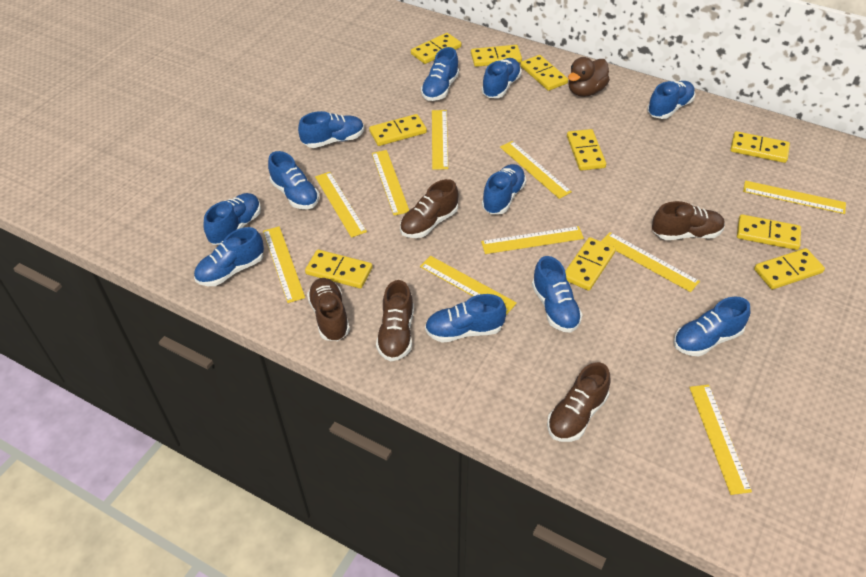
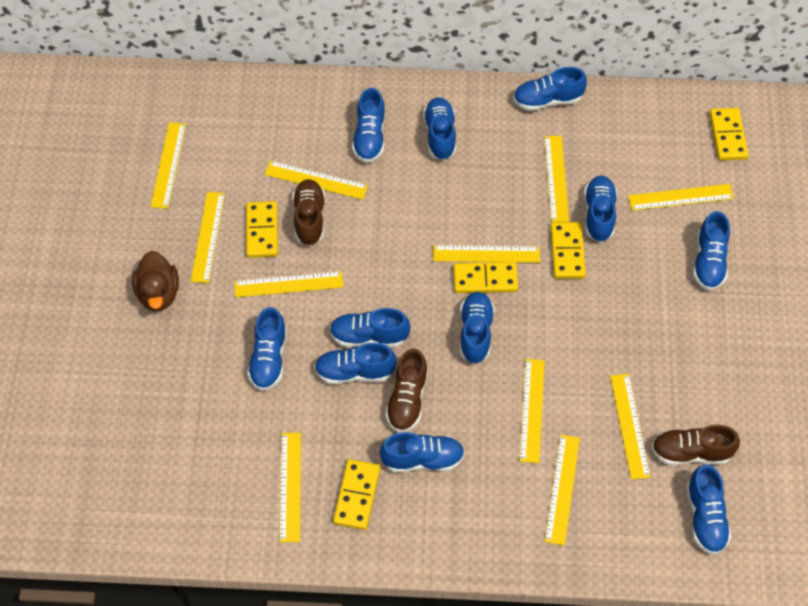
brown shoe: [307,278,350,341] [376,280,414,361] [400,179,459,238] [547,362,611,442] [652,201,725,240] = 5 -> [292,179,325,246] [385,348,428,433] [651,425,740,466] = 3
yellow domino: [305,249,373,289] [369,114,427,146] [411,33,461,64] [471,45,522,67] [521,55,568,91] [565,237,616,291] [567,129,606,171] [730,131,790,163] [737,214,801,250] [754,248,825,290] = 10 -> [246,201,278,258] [333,459,380,530] [453,262,518,293] [550,222,586,279] [709,108,749,160] = 5
yellow ruler: [263,226,305,303] [315,172,367,238] [372,150,409,216] [420,256,517,315] [432,110,448,170] [481,226,584,254] [500,141,572,199] [601,232,700,292] [689,385,752,495] [743,180,846,214] = 10 -> [151,122,186,209] [191,192,225,283] [234,271,343,297] [264,161,368,200] [279,433,301,542] [433,245,540,263] [519,359,545,463] [544,136,569,222] [545,435,580,546] [610,374,651,480] [628,184,734,211] = 11

